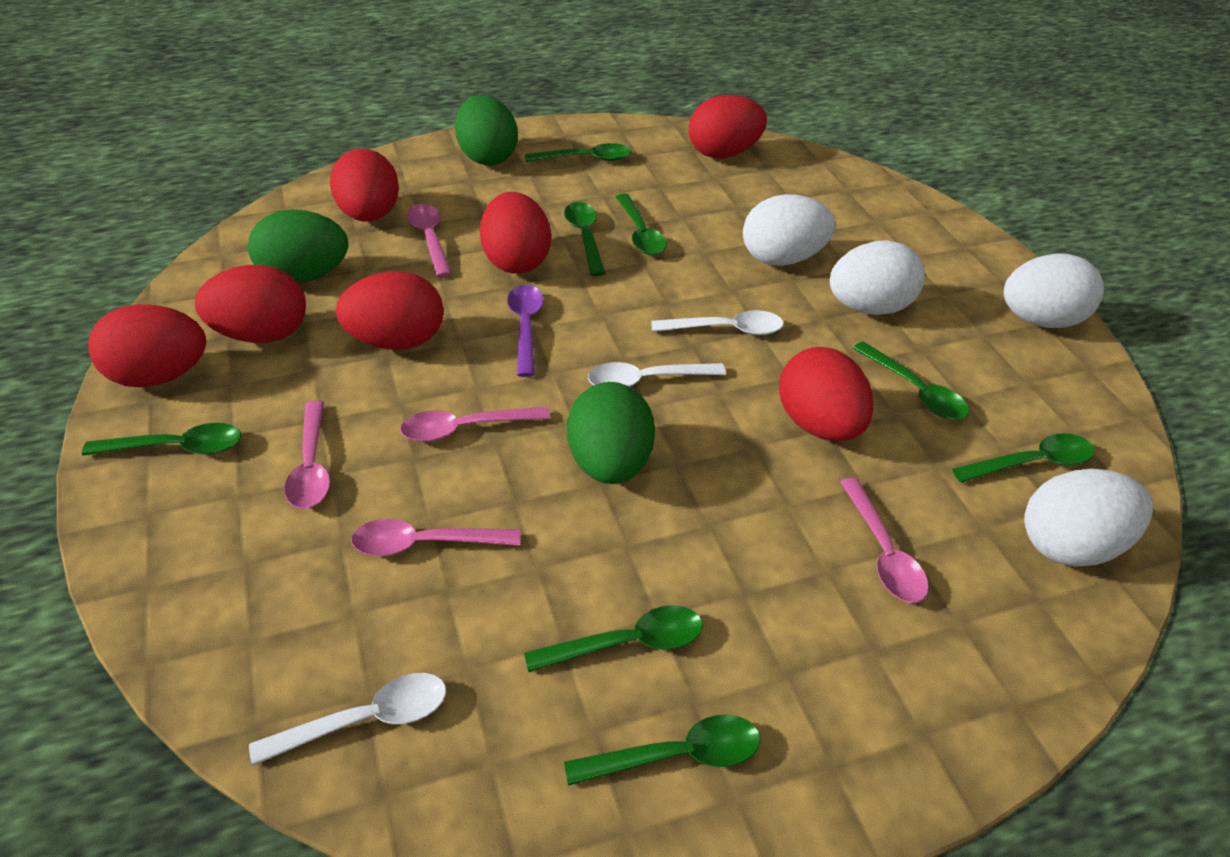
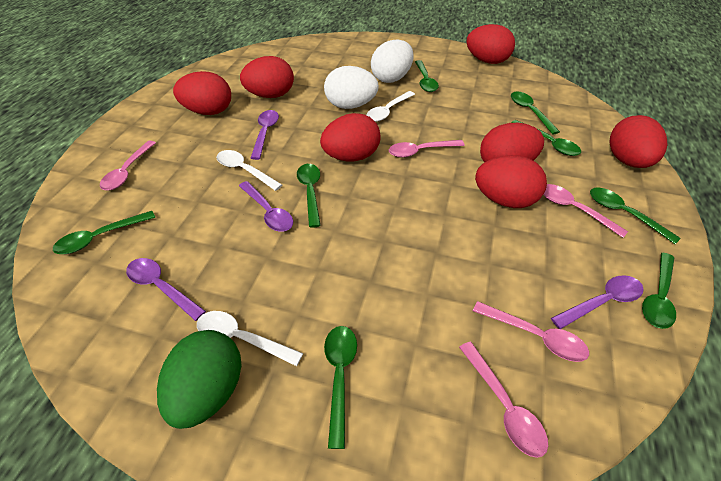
green egg: [248,210,348,283] [455,95,518,165] [567,382,655,484] = 3 -> [157,330,242,429] = 1
purple spoon: [507,285,544,377] = 1 -> [126,258,206,321] [239,181,293,232] [251,110,279,160] [551,275,644,329] = 4
white egg: [743,194,835,266] [830,240,925,315] [1004,253,1104,328] [1024,469,1153,567] = 4 -> [324,66,379,109] [371,39,414,83] = 2

